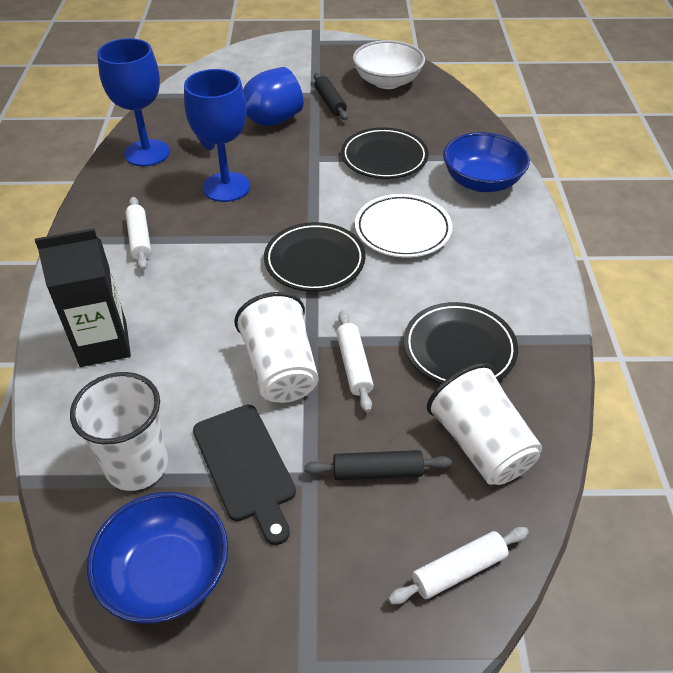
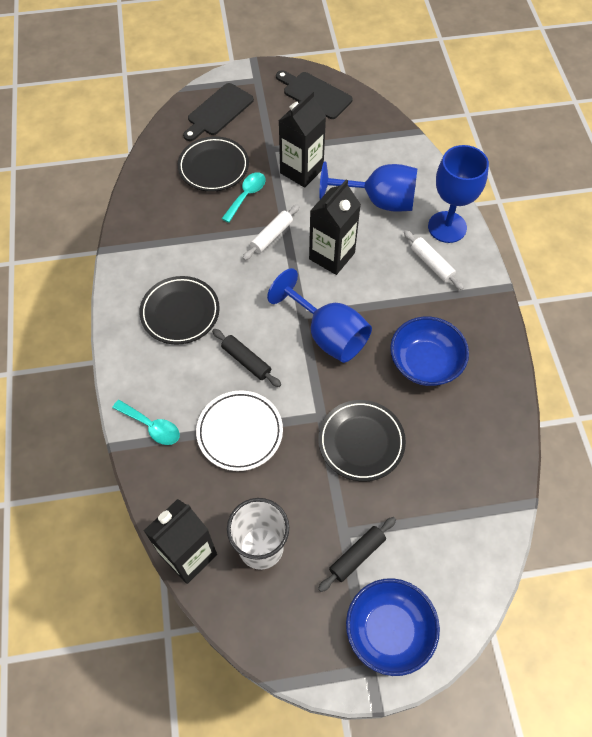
black carton: [35,228,131,367] = 1 -> [144,499,217,584] [279,91,326,188] [309,179,361,275] = 3
black cutting board: [193,405,296,545] = 1 -> [183,83,254,141] [276,70,353,119] = 2
turquoise spoon: none = 0 -> [112,400,180,445] [221,172,266,223] = 2
white bowl: [353,40,425,89] = 1 -> none = 0
white cup: [70,372,168,491] [234,292,318,403] [427,363,542,485] = 3 -> [227,498,289,570] = 1
white rolling pin: [125,197,151,270] [336,310,374,412] [388,527,529,604] = 3 -> [243,204,300,260] [404,230,464,290] = 2

